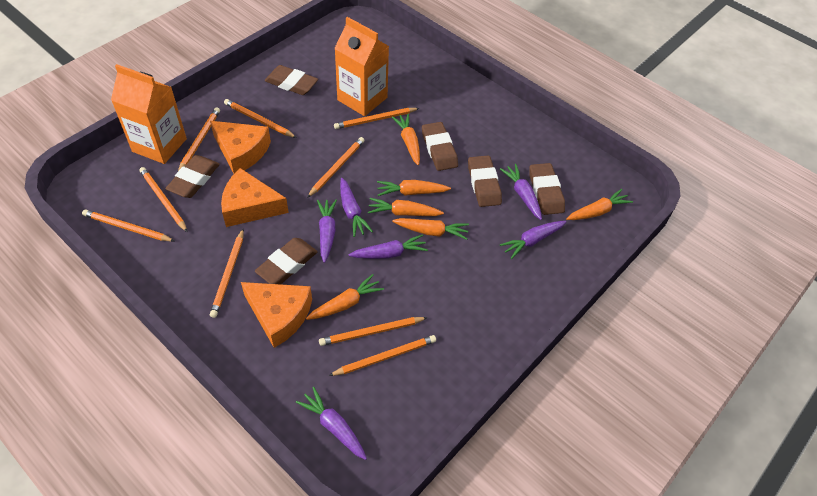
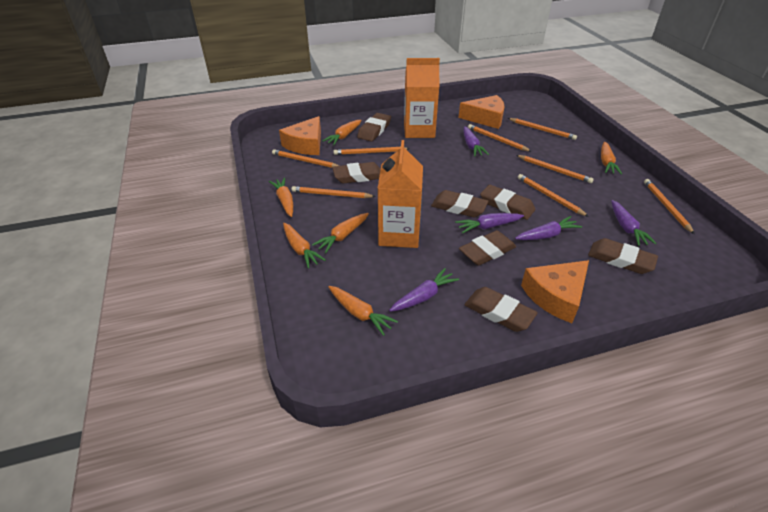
brown eraser: [165,155,220,198] [255,238,318,284] [265,65,318,95] [422,122,458,171] [468,156,502,207] [529,163,565,215] = 6 -> [332,162,381,183] [357,113,391,141] [431,190,488,217] [459,230,516,266] [464,287,538,332] [480,185,535,220] [588,238,658,274] = 7
orange pencil: [82,210,174,242] [139,167,187,232] [178,108,220,171] [210,229,244,318] [224,99,297,138] [307,137,365,198] [319,317,428,346] [328,335,436,376] [334,108,419,129] = 9 -> [272,149,339,168] [292,186,376,198] [333,147,410,155] [468,124,532,152] [508,118,577,140] [516,155,594,183] [518,174,589,217] [644,179,695,234] = 8
purple carrot: [296,387,367,460] [317,200,337,263] [340,178,373,237] [348,234,428,259] [500,164,542,220] [500,221,566,259] = 6 -> [389,268,459,312] [455,213,524,234] [463,126,489,156] [515,216,582,240] [611,200,656,246] = 5

